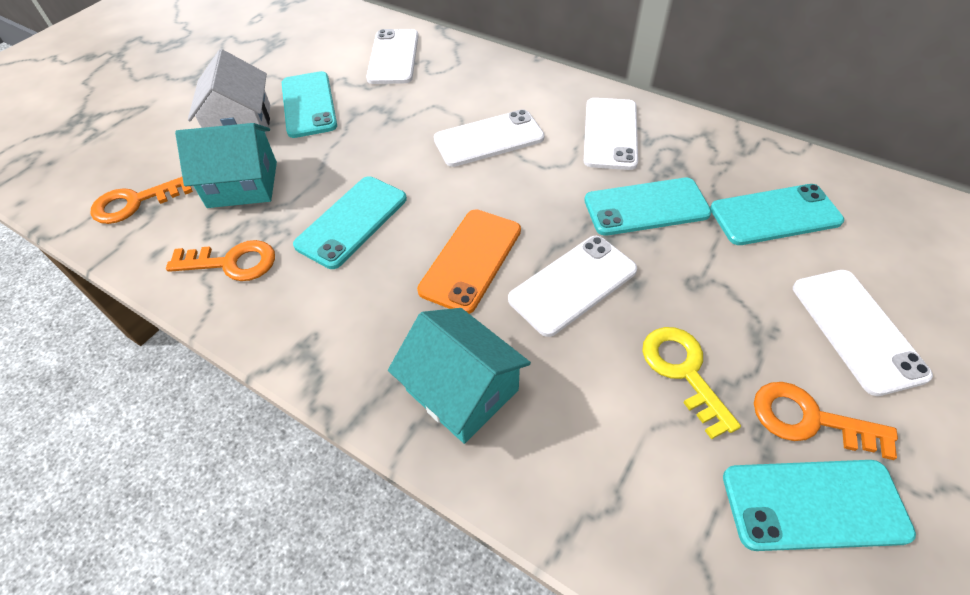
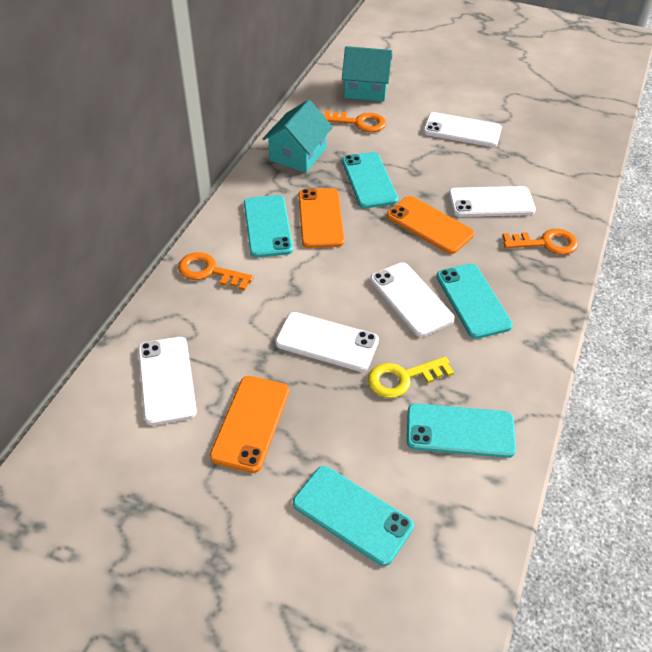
orange phone: [417,209,521,314] = 1 -> [210,376,289,473] [299,188,345,248] [386,196,474,254] = 3
white house: [188,49,270,136] = 1 -> none = 0

